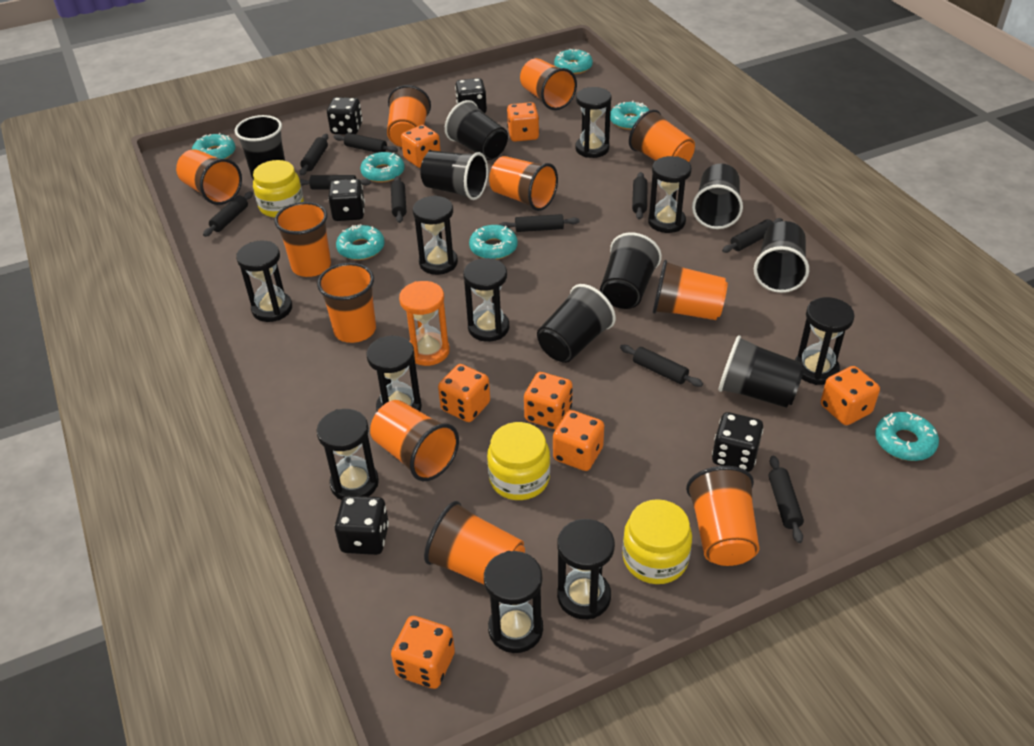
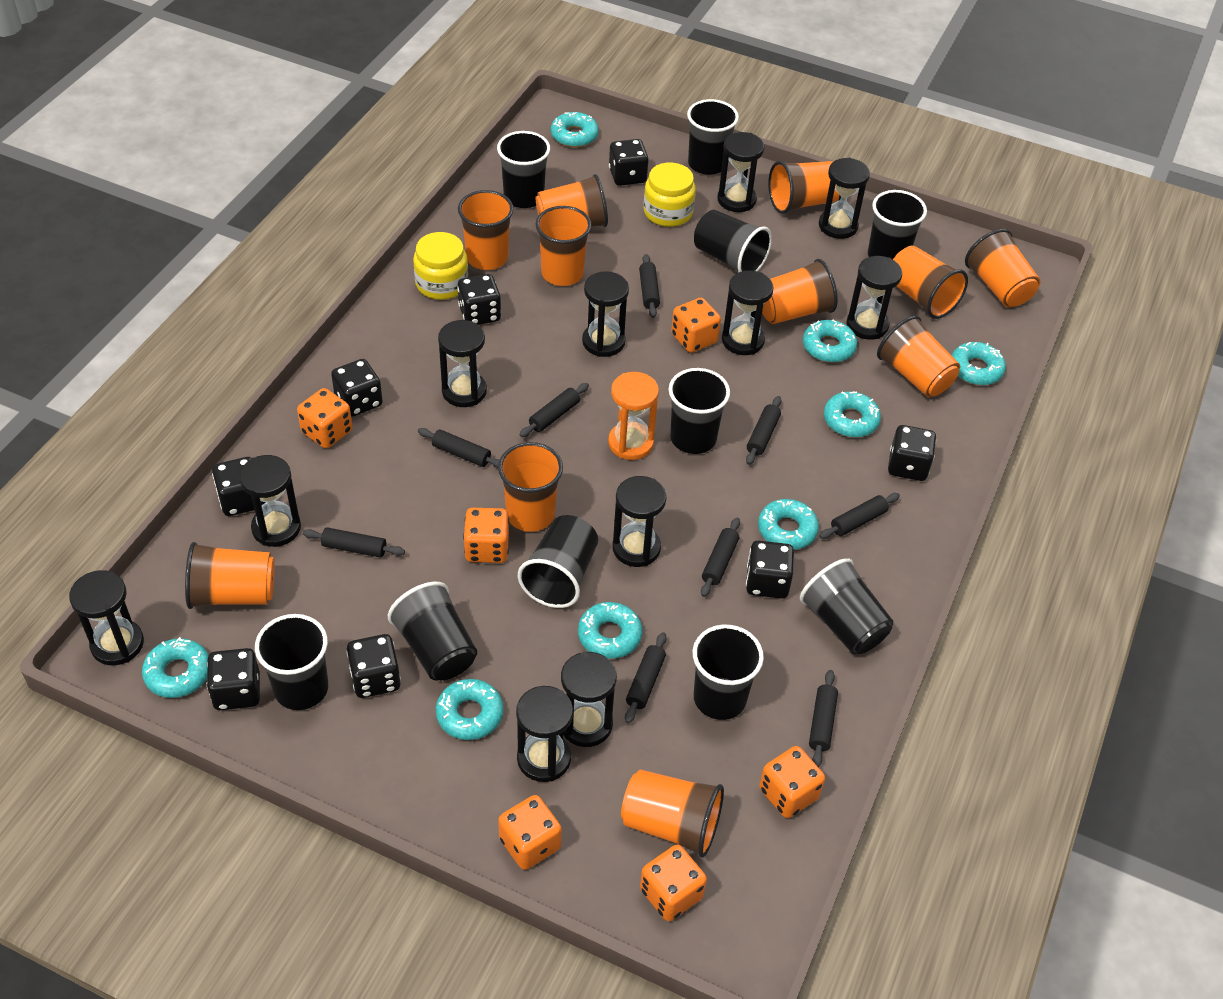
black cup: [235,115,285,180] [420,151,488,200] [445,100,508,160] [537,284,616,363] [600,233,662,309] [692,163,743,229] [718,335,805,408] [754,221,809,293] = 8 -> [255,614,328,710] [388,582,477,680] [497,131,550,208] [518,515,598,608] [669,368,730,454] [687,99,739,175] [693,625,764,720] [694,210,772,272] [800,558,893,654] [868,190,927,260] = 10
black dice: [327,97,362,135] [328,179,365,221] [335,496,389,555] [455,78,487,113] [712,412,763,472] = 5 -> [207,648,260,710] [212,457,255,516] [331,359,383,417] [347,634,401,698] [457,274,501,325] [609,139,649,186] [746,541,794,599] [888,425,936,481] = 8
black hourglass: [236,241,292,322] [317,409,379,500] [366,336,422,411] [413,195,458,275] [463,258,509,342] [484,551,543,653] [557,519,615,619] [575,87,611,158] [648,156,692,233] [795,297,855,385] = 10 -> [69,570,144,665] [239,455,301,547] [438,320,487,407] [516,686,573,782] [561,651,617,747] [582,271,629,357] [612,476,666,567] [717,132,764,212] [722,270,774,355] [819,158,870,239] [847,256,902,340] = 11
black rolling pin: [203,191,253,237] [300,134,328,176] [300,175,371,190] [333,133,398,153] [391,176,406,223] [499,214,579,232] [620,345,703,387] [632,172,648,220] [722,218,783,253] [769,456,804,543] = 10 -> [303,527,405,558] [418,428,500,468] [519,383,589,437] [625,632,667,724] [639,254,660,318] [701,518,740,597] [746,396,781,465] [809,670,838,767] [819,493,900,539] = 9
orange dice: [391,616,455,689] [401,125,441,168] [438,364,490,422] [507,102,539,142] [524,372,573,429] [553,410,604,471] [821,366,880,425] = 7 -> [297,388,353,448] [463,508,509,563] [498,795,562,870] [640,844,707,921] [671,298,721,353] [759,746,825,818] = 6
turquoise donut: [192,133,235,159] [336,224,385,260] [360,152,405,182] [469,225,518,260] [554,49,593,74] [610,101,649,130] [875,412,939,461] = 7 -> [142,637,209,698] [436,679,503,740] [551,112,598,147] [578,602,642,659] [758,499,819,550] [803,320,857,362] [824,391,881,437] [951,342,1006,385] = 8
yellow jar: [253,160,304,218] [487,422,550,500] [622,499,692,584] = 3 -> [413,232,468,300] [643,162,696,227] = 2

